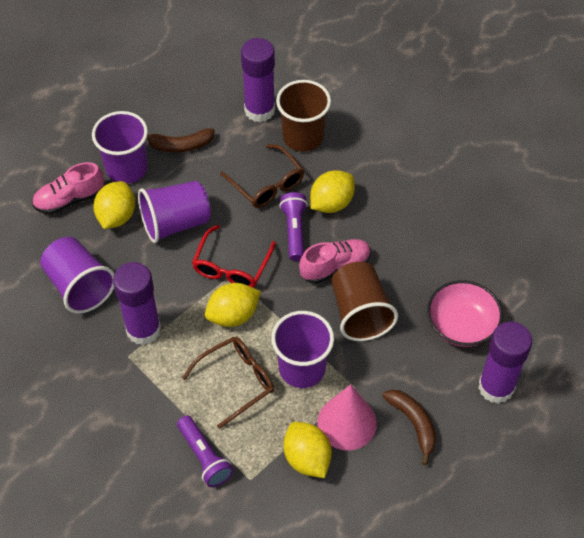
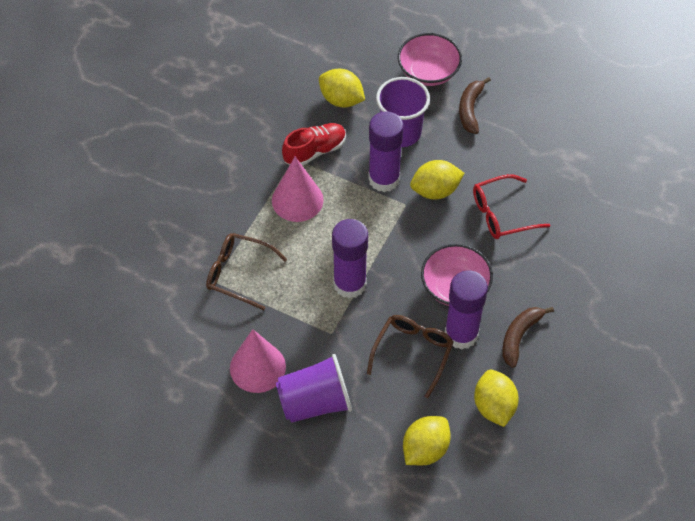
brown cup: [276,80,331,152] [332,262,398,341] = 2 -> none = 0
pink bowl: [427,280,503,347] = 1 -> [398,33,462,86] [421,244,493,306] = 2
pink cone: [317,384,377,450] = 1 -> [230,329,286,393] [272,157,324,222] = 2
pink shoe: [32,162,104,215] [299,239,371,284] = 2 -> none = 0
purple cup: [40,237,114,314] [92,111,148,184] [138,181,211,243] [271,311,334,388] = 4 -> [276,354,352,423] [376,77,430,147] = 2
purple flashlight: [177,416,233,487] [279,192,308,261] = 2 -> none = 0
red shoe: none = 0 -> [282,123,346,166] = 1

